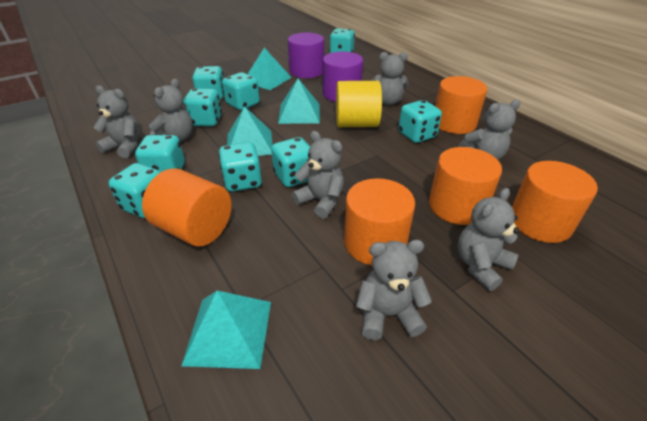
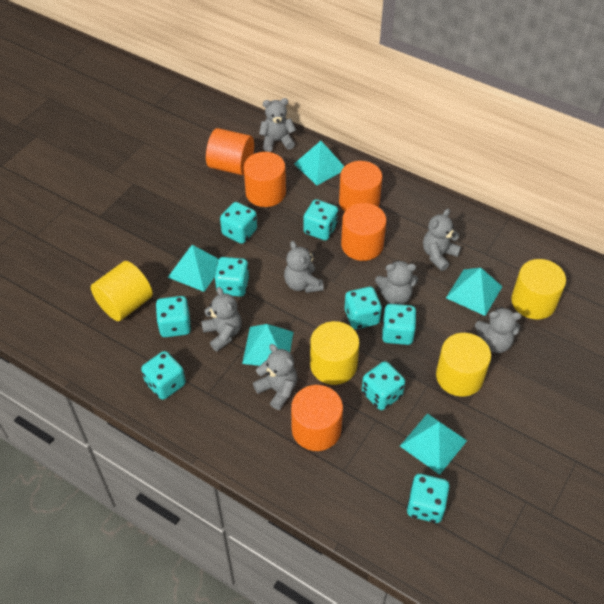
purple cylinder: [288,32,324,78] [323,51,363,102] = 2 -> none = 0
turquoise pyramid: [181,291,271,369] [227,106,273,156] [248,48,292,90] [278,79,320,124] = 4 -> [168,245,219,292] [242,324,294,366] [294,141,345,185] [400,413,467,475] [446,268,503,316] = 5
yellow cylinder: [336,81,382,127] = 1 -> [91,261,153,321] [310,321,359,385] [436,333,491,397] [511,259,566,320] = 4

